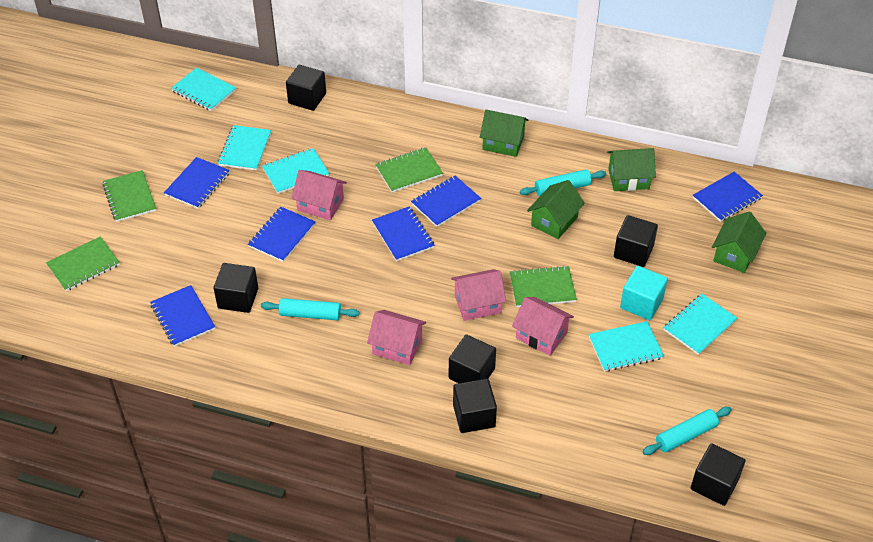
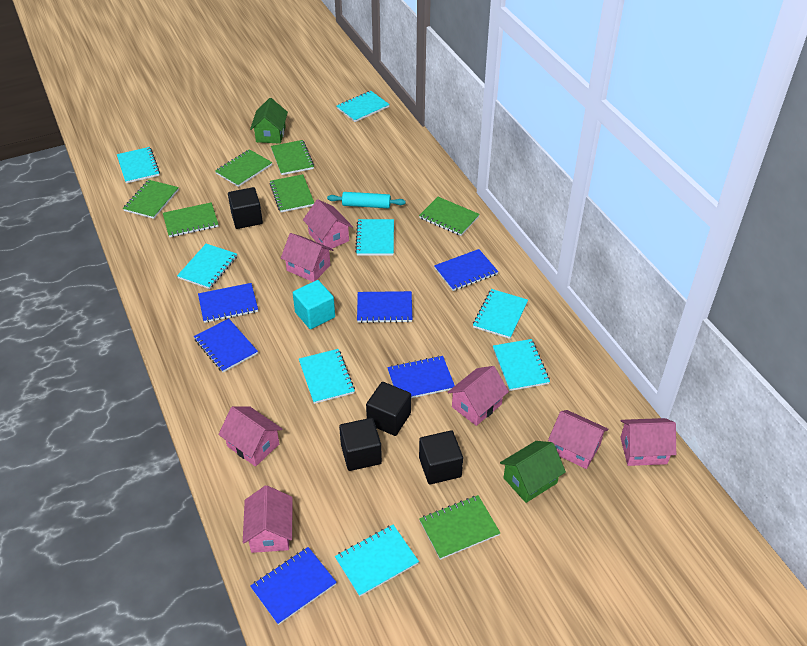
black cube: [214,263,258,313] [286,65,326,111] [449,335,496,383] [453,379,497,433] [614,215,658,267] [691,443,745,506] = 6 -> [228,187,263,229] [339,418,382,471] [366,382,411,436] [419,430,463,485] = 4
green house: [480,110,528,157] [527,180,585,239] [607,148,656,191] [712,212,766,273] = 4 -> [250,98,288,144] [500,441,566,503] = 2
green notebook: [46,236,120,291] [102,170,156,222] [375,148,443,193] [510,266,577,307] = 4 -> [123,180,179,219] [163,202,219,237] [215,149,272,187] [269,174,314,212] [271,140,314,175] [419,197,480,236] [419,495,500,560] = 7
pink house: [291,170,347,221] [367,310,426,365] [451,269,506,321] [512,297,574,356] = 4 -> [218,406,282,467] [243,485,293,553] [281,233,333,282] [303,199,353,250] [448,366,509,426] [548,410,609,469] [620,418,676,466] = 7
turquoise notebook: [171,68,236,111] [218,125,271,171] [262,148,329,194] [589,321,664,372] [664,294,737,355] = 5 -> [117,147,160,183] [177,244,237,289] [299,349,355,404] [335,525,419,597] [337,91,390,122] [355,219,394,255] [473,289,528,339] [493,339,550,391] = 8
turquoise rolling pin: [261,298,359,320] [520,169,606,196] [643,407,732,455] = 3 -> [327,192,406,208] = 1

